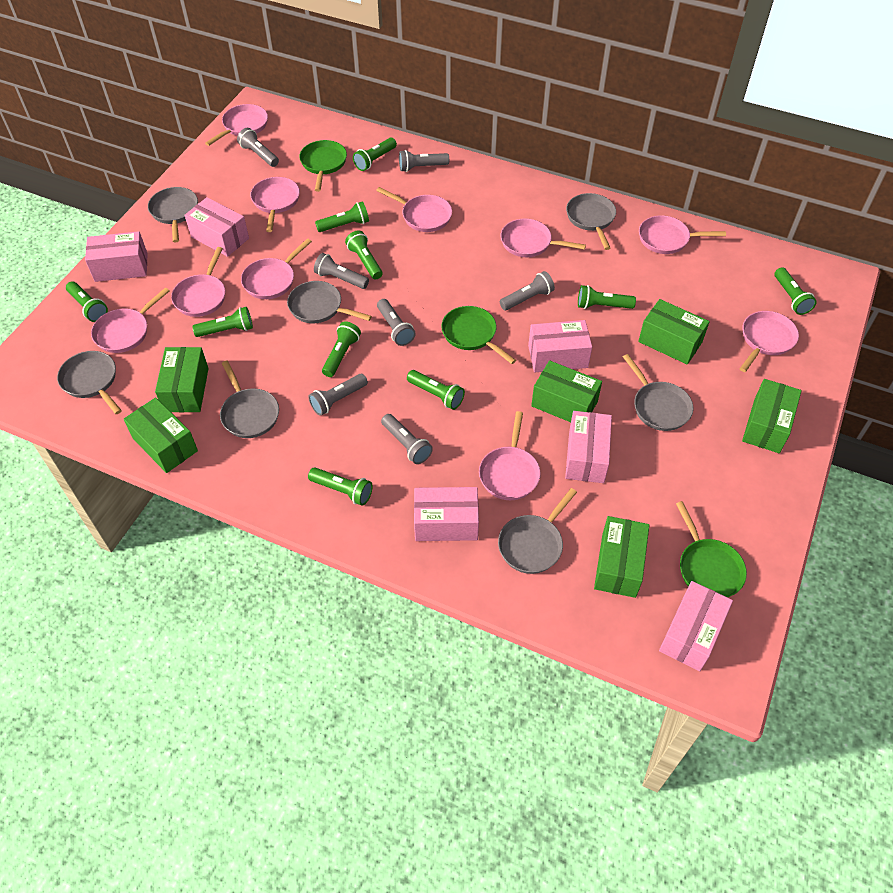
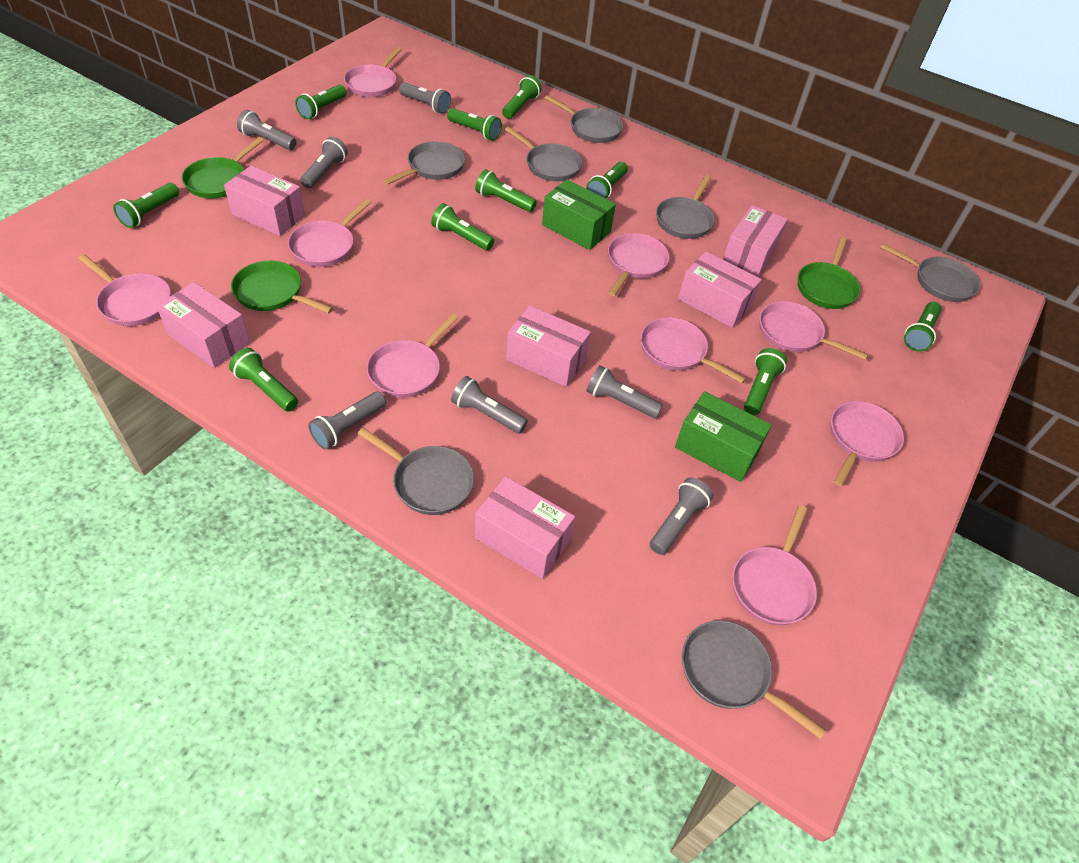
green box: [124,397,198,473] [155,347,209,412] [531,360,602,422] [594,516,649,598] [638,299,710,365] [742,379,802,453] = 6 -> [542,179,616,250] [675,391,772,482] = 2
pink pan: [91,288,169,353] [171,247,226,317] [205,104,268,146] [241,238,312,299] [250,177,300,232] [376,187,452,232] [479,411,541,500] [500,219,586,257] [639,215,726,254] [740,311,799,372] = 10 -> [78,254,171,326] [288,199,372,267] [344,47,402,97] [367,314,459,398] [608,233,670,296] [640,317,746,384] [732,505,817,625] [759,301,868,360] [831,401,904,486] = 9

